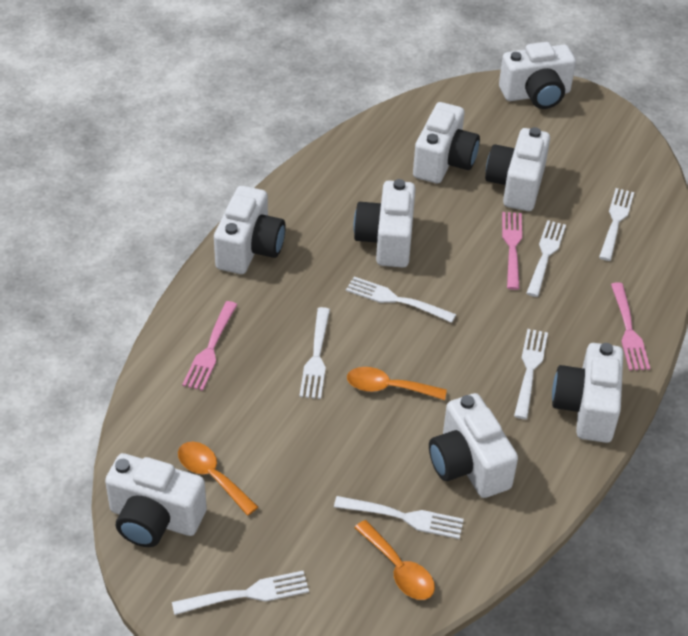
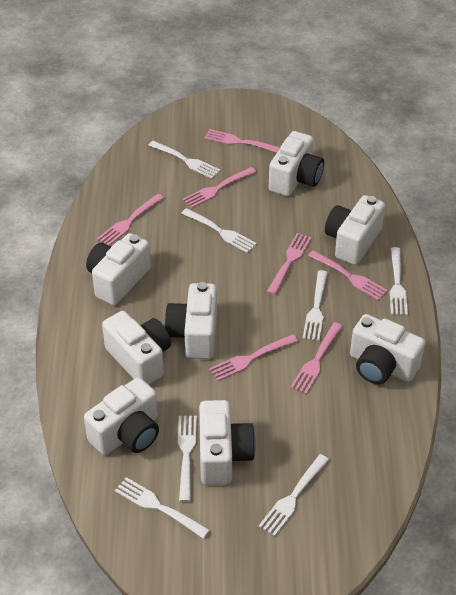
orange spoon: [178,442,258,516] [347,367,447,400] [354,520,435,600] = 3 -> none = 0
pink fork: [182,301,238,391] [502,212,522,290] [611,283,650,370] = 3 -> [97,194,164,246] [183,167,256,208] [204,129,280,153] [209,334,298,381] [267,233,311,295] [291,322,343,394] [308,250,388,300] = 7

